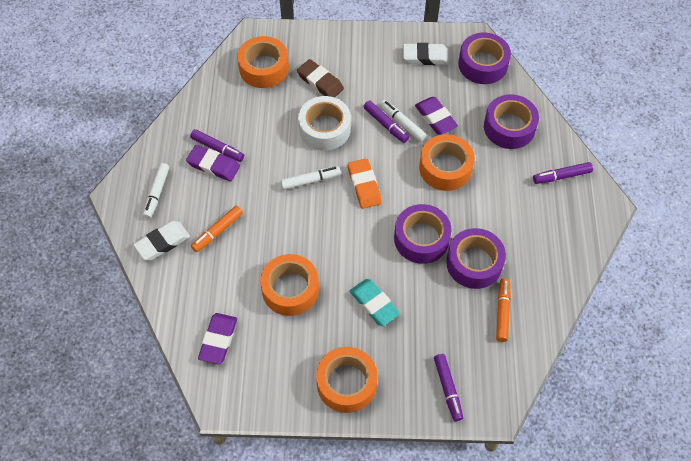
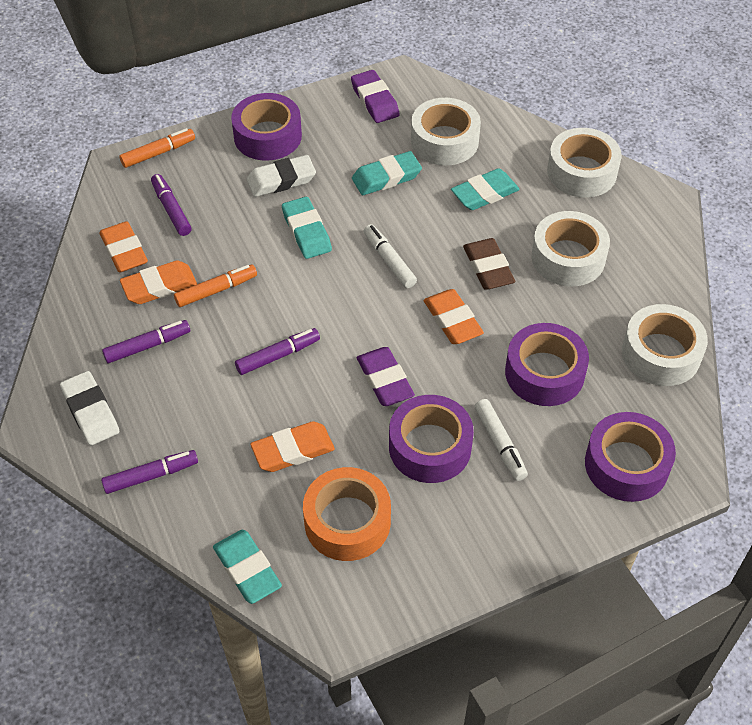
orange eraser: [348,159,382,209] = 1 -> [99,221,148,272] [120,260,197,304] [250,421,335,472] [423,289,484,344] = 4
orange tape: [237,36,289,88] [260,254,319,316] [316,347,378,413] [419,134,475,191] = 4 -> [303,467,391,561] = 1
purple eraser: [186,145,240,181] [198,313,237,364] [415,97,458,135] = 3 -> [351,70,400,123] [357,347,415,406] = 2
turquoise eraser: [350,279,400,326] = 1 -> [213,530,282,604] [282,197,332,259] [352,151,422,195] [451,168,520,210] = 4
white marker: [142,163,169,219] [280,166,341,190] [380,100,426,142] = 3 -> [364,224,417,288] [474,399,528,481] = 2
white tape: [298,96,351,151] = 1 -> [411,98,481,165] [531,211,610,286] [547,128,622,198] [622,304,708,386] = 4

